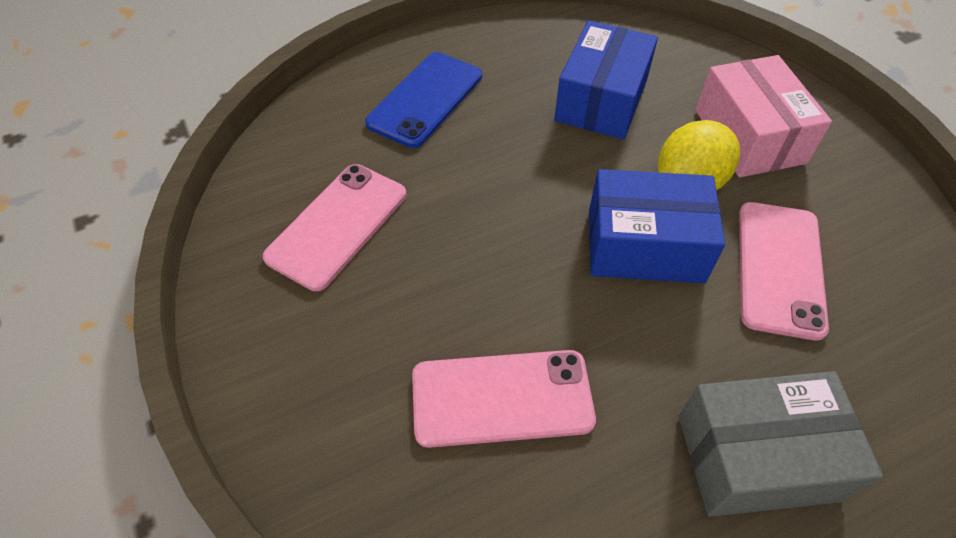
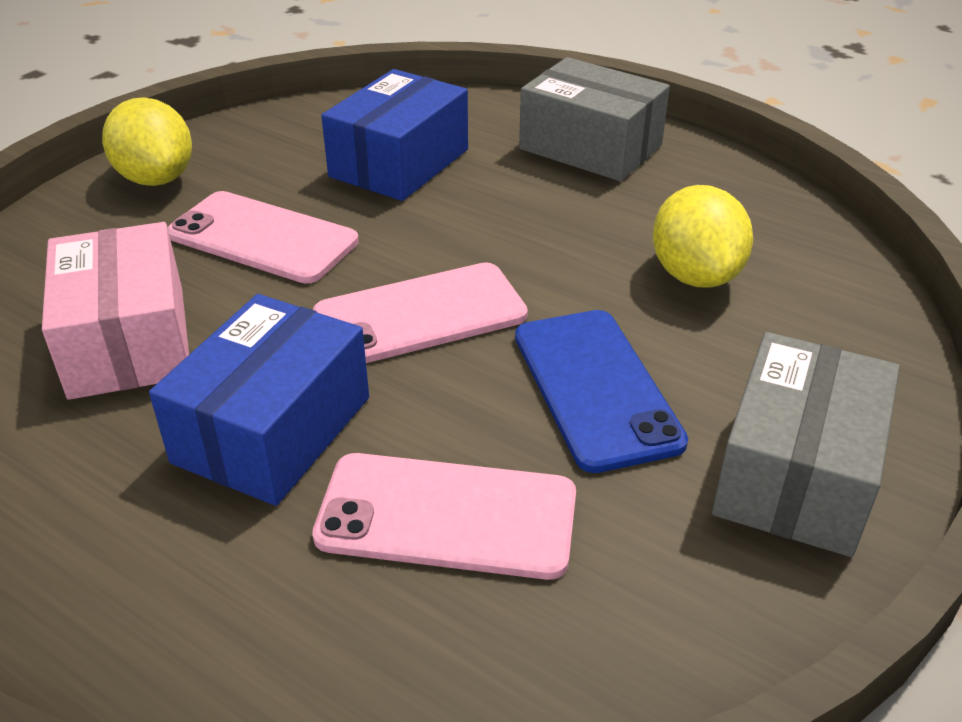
grey box: [679,371,883,517] = 1 -> [519,57,670,181] [712,332,900,557] = 2
yellow lemon: [658,120,740,191] = 1 -> [102,97,192,186] [653,185,753,288] = 2

